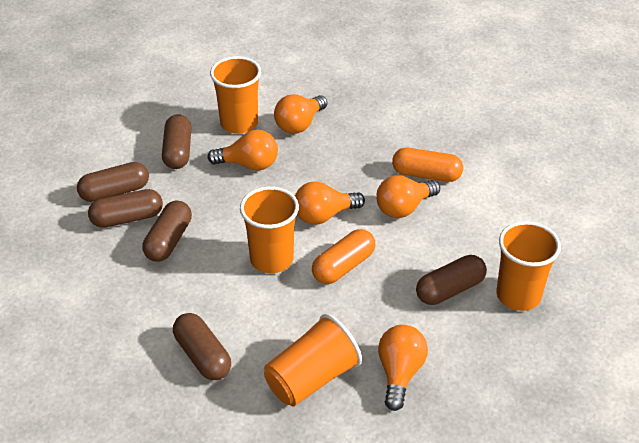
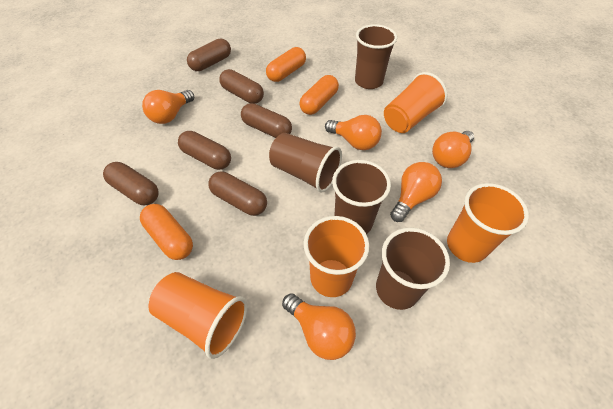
brown cup: none = 0 -> [269,133,342,193] [332,160,391,234] [355,24,397,89] [376,228,450,310] = 4
orange capsule: [312,229,375,284] [392,148,463,182] = 2 -> [140,204,193,260] [266,47,306,82] [299,75,339,115] = 3

